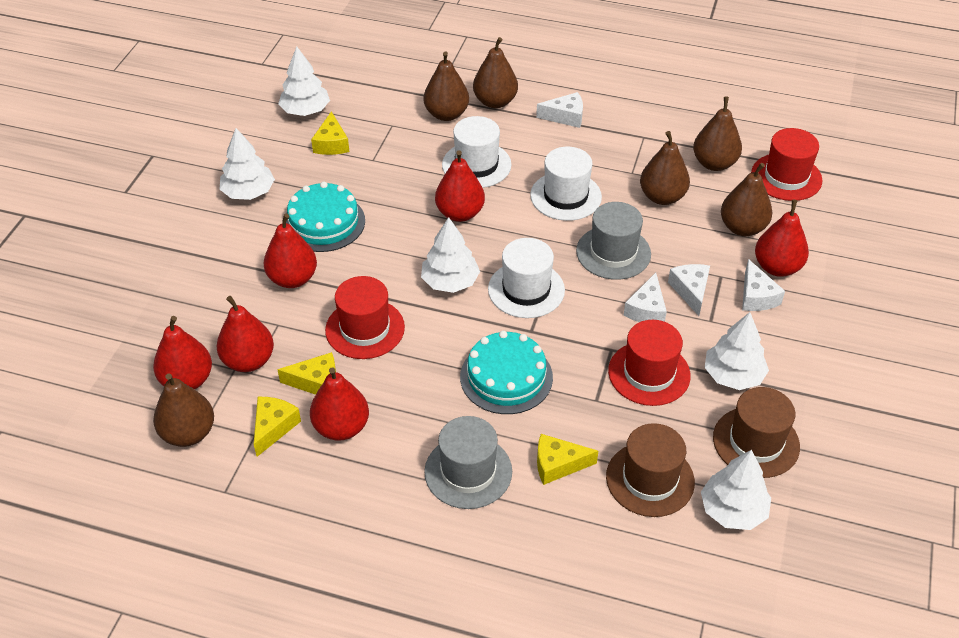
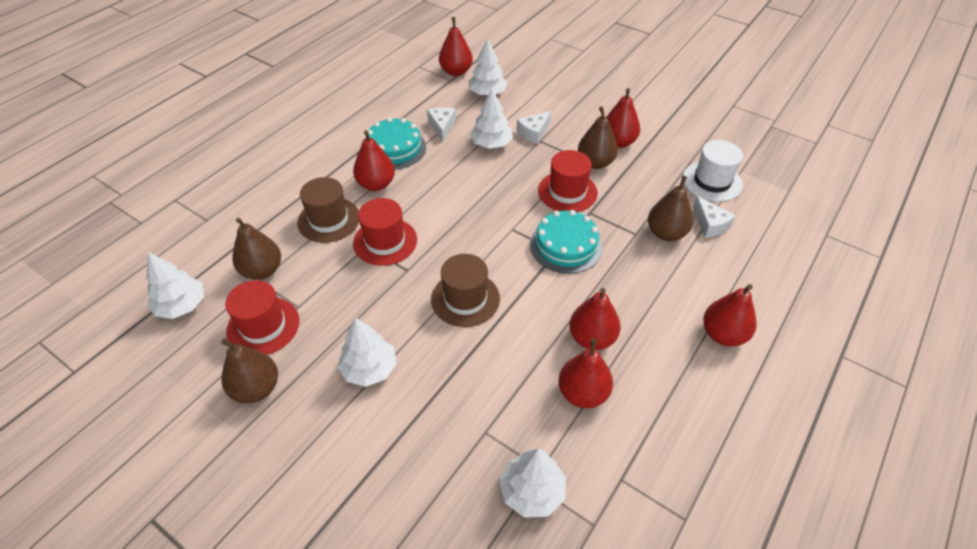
brown pear: [153,373,214,447] [424,51,469,121] [473,37,518,108] [640,131,690,205] [693,97,742,171] [721,163,772,236] = 6 -> [221,339,278,403] [232,218,281,280] [578,106,618,169] [648,176,693,241] = 4
grey hat: [424,416,512,509] [576,202,651,280] = 2 -> none = 0
white cheese: [536,92,583,128] [623,273,667,322] [668,264,710,316] [742,259,785,311] = 4 -> [427,107,456,142] [517,111,551,144] [693,196,736,238] = 3
white hat: [442,116,511,188] [488,238,565,318] [530,147,602,221] = 3 -> [683,140,743,202] = 1
yellow cheese: [254,397,301,457] [277,352,336,395] [311,111,349,155] [537,434,598,485] = 4 -> none = 0

